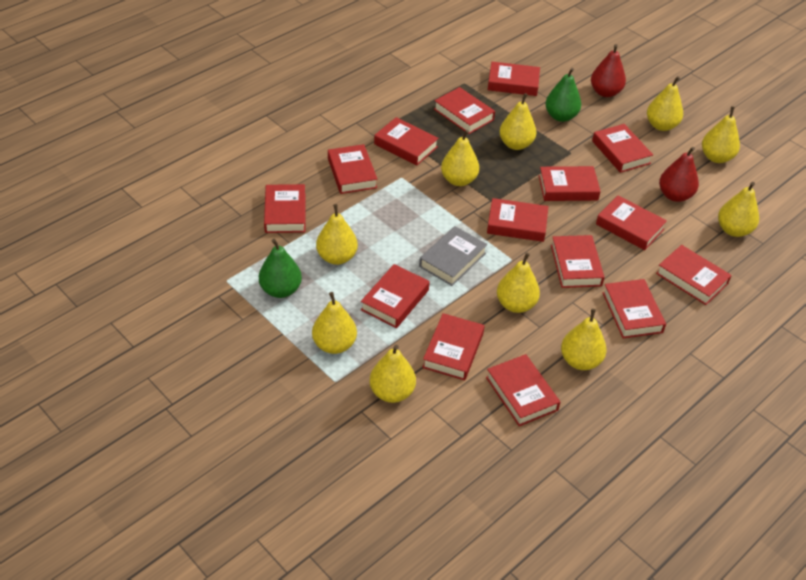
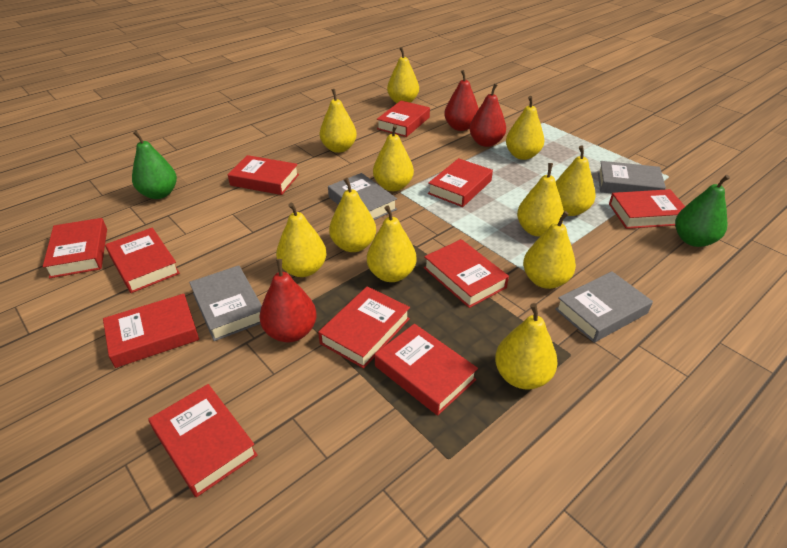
grey book: [419,226,488,286] = 1 -> [189,265,262,341] [328,173,397,220] [555,271,653,343] [598,161,666,193] = 4
red book: [264,184,305,233] [328,144,378,194] [361,264,430,328] [374,117,439,165] [422,313,484,381] [434,87,495,134] [486,354,560,426] [487,198,548,242] [488,62,540,96] [539,166,601,201] [551,235,605,288] [592,124,653,173] [596,195,667,250] [603,279,666,338] [656,245,732,305] = 15 -> [43,218,107,278] [103,294,199,368] [105,228,180,293] [148,384,258,497] [228,155,299,195] [318,286,410,369] [375,324,478,416] [377,100,430,137] [424,239,509,308] [428,158,493,207] [609,189,685,229] = 11
red pear: [591,44,626,97] [659,147,699,202] = 2 -> [259,259,317,342] [444,70,479,131] [469,84,506,147] = 3
yellow pear: [312,292,357,354] [316,204,358,265] [370,345,416,403] [441,130,479,186] [497,253,540,313] [499,93,536,150] [561,308,607,370] [647,76,683,131] [702,106,740,163] [718,182,759,237] = 10 -> [276,203,327,277] [320,89,357,153] [329,178,376,252] [367,205,417,282] [373,125,414,191] [387,47,419,103] [495,303,558,389] [506,96,544,160] [517,163,564,237] [523,211,576,289] [556,145,596,216] = 11

